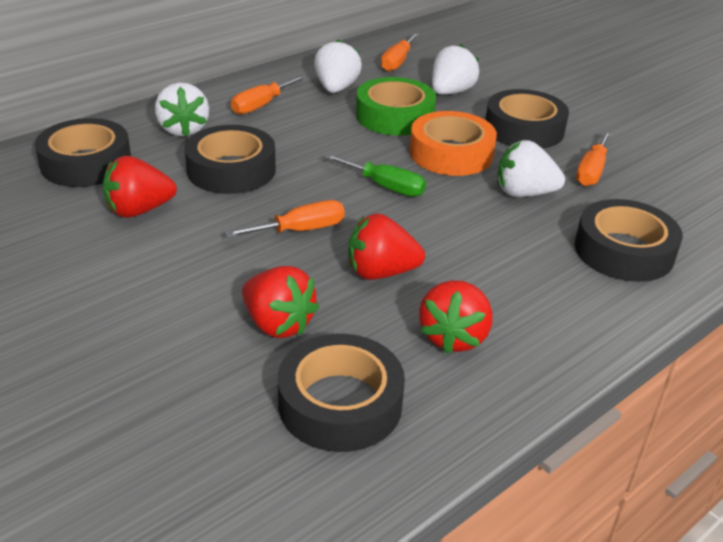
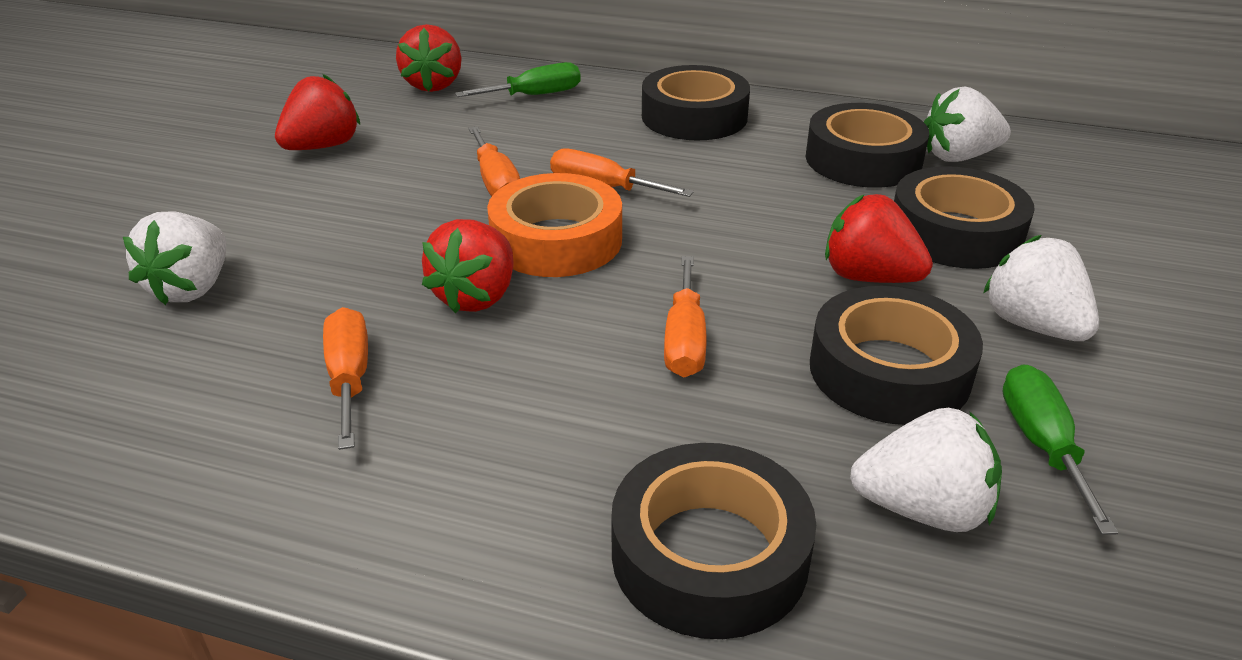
green screwdriver: [324,154,426,197] = 1 -> [455,62,581,97] [1002,365,1118,535] = 2
green tape: [356,77,436,136] = 1 -> none = 0

